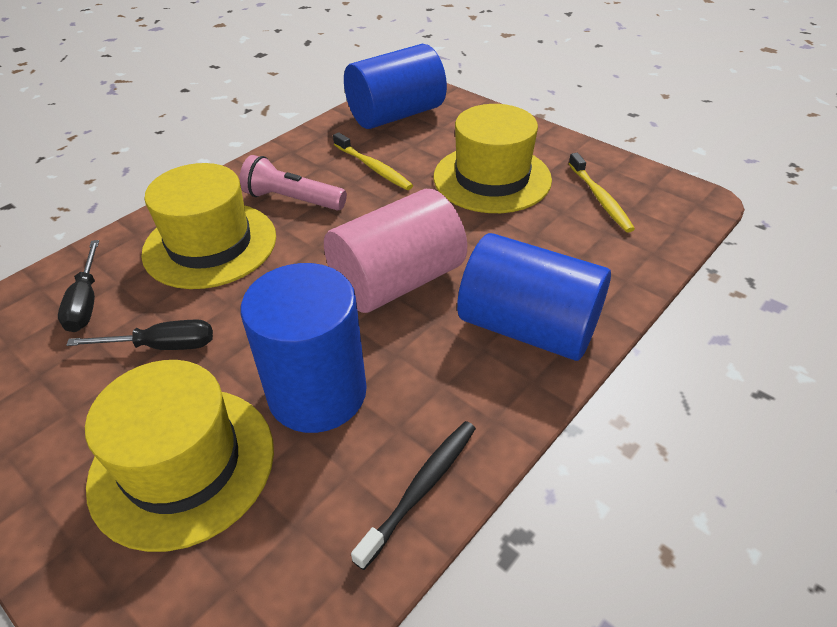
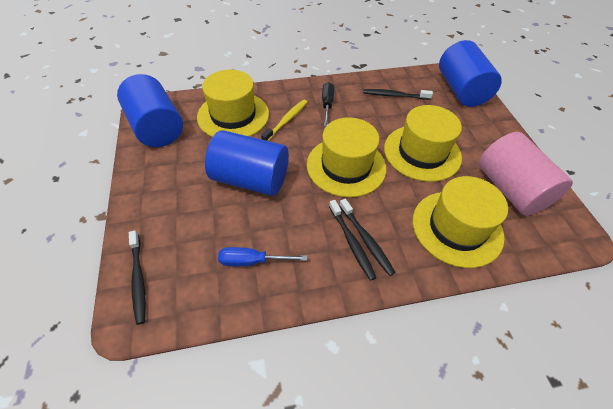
black screwdriver: [58,240,99,332] [66,320,213,350] = 2 -> [322,82,334,127] = 1
black toothbrush: [351,421,476,570] = 1 -> [129,230,146,325] [329,200,377,281] [339,199,396,276] [364,89,433,100] = 4
blue screwdriver: none = 0 -> [218,247,307,266] = 1
pink flashlight: [239,155,347,211] = 1 -> none = 0
yellow hat: [85,360,274,552] [141,163,276,289] [433,104,552,213] = 3 -> [197,70,269,137] [307,117,386,198] [384,105,462,182] [412,176,508,268] = 4
yellow toothbrush: [333,132,413,190] [568,153,635,233] = 2 -> [261,100,307,141] = 1

